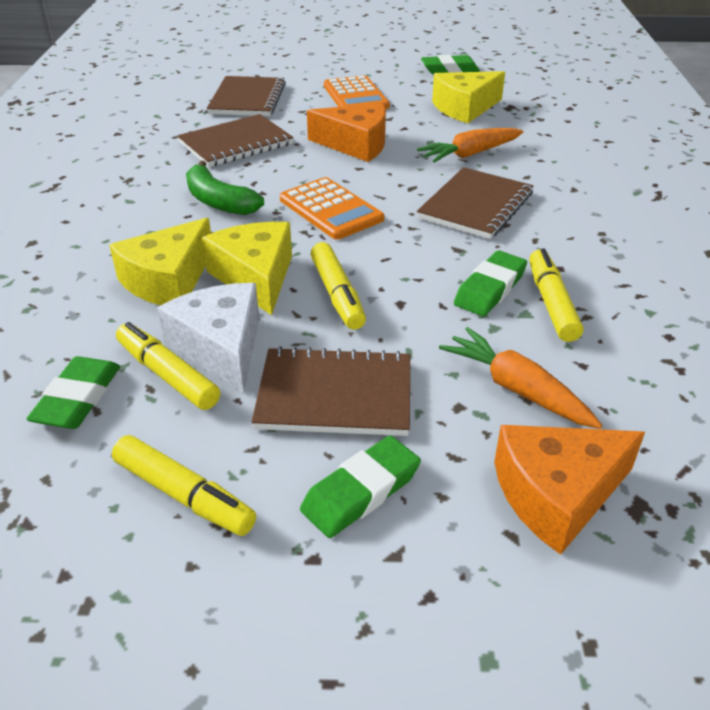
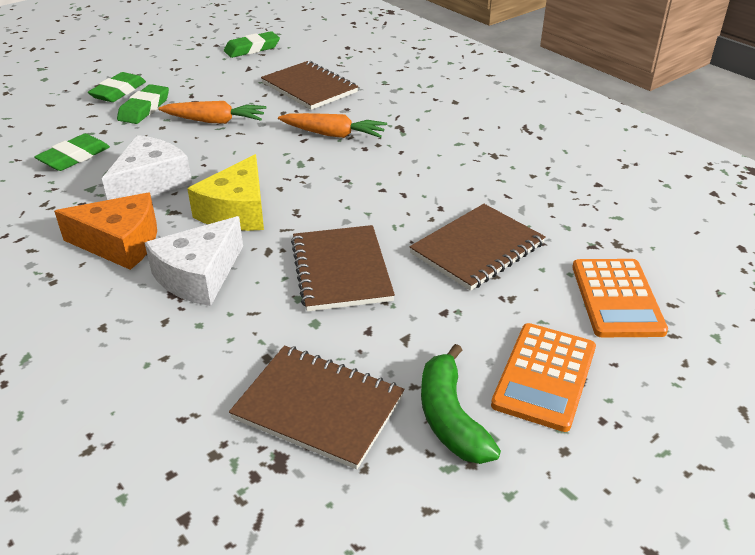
orange cheese: [307,103,386,162] [494,425,645,555] = 2 -> [54,193,157,270] = 1
white cheese: [157,283,259,393] = 1 -> [102,135,192,200] [145,216,243,306] = 2
yellow cheese: [109,218,211,305] [202,222,292,315] [432,71,505,123] = 3 -> [187,154,264,231] = 1
yellow marker: [112,435,256,536] [116,322,220,410] [311,242,366,330] [529,248,583,342] = 4 -> none = 0

